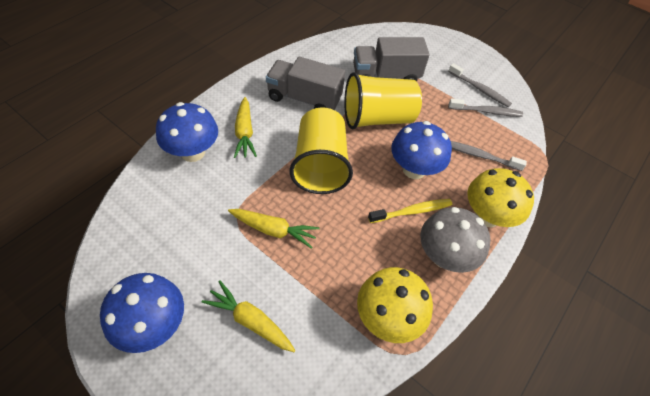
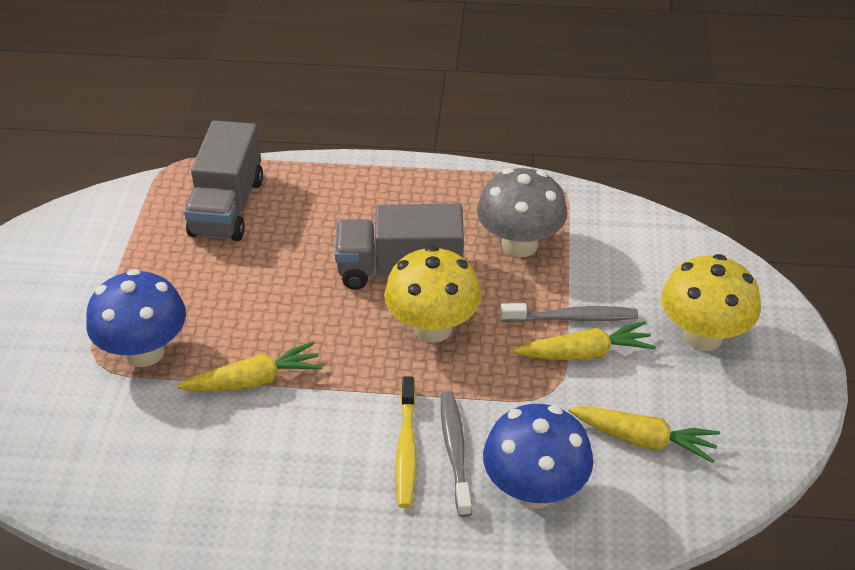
blue mushroom: [100,273,184,353] [156,102,218,162] [391,121,452,179] = 3 -> [86,269,186,367] [483,404,593,509] = 2
grey toothbrush: [448,63,512,107] [448,98,523,117] [451,141,527,171] = 3 -> [441,391,472,517] [501,303,638,322] = 2
yellow cup: [290,107,353,194] [344,72,422,129] = 2 -> none = 0

